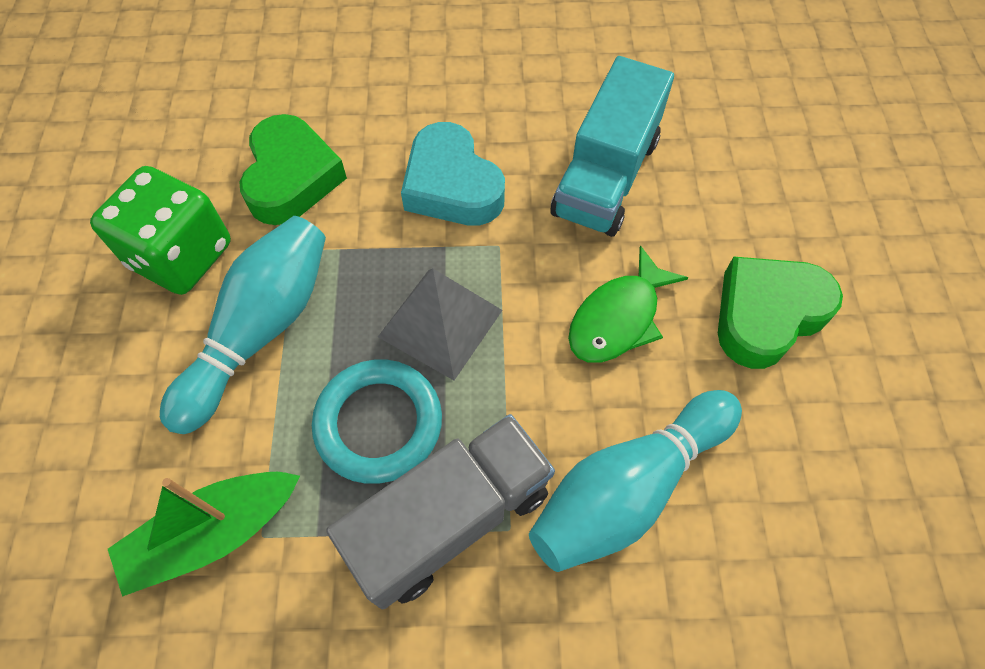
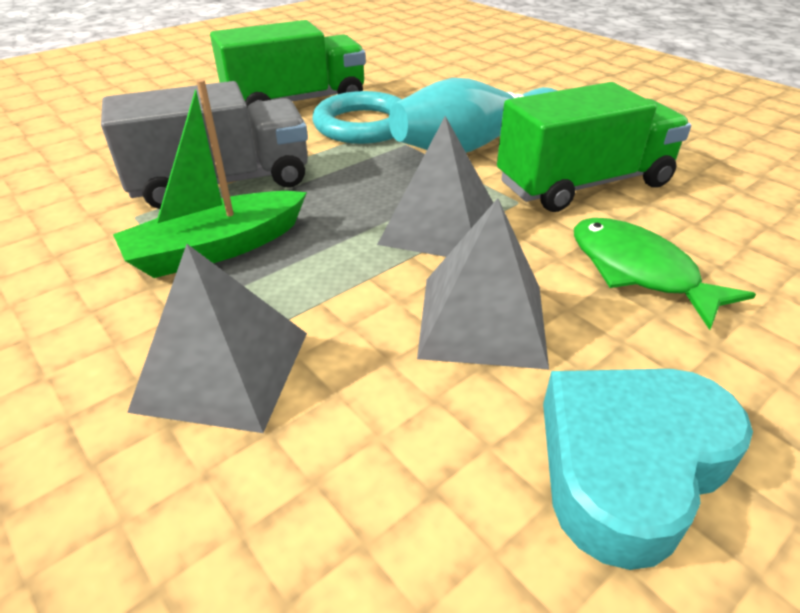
green dice: [90,166,231,295] = 1 -> none = 0
green heart: [239,114,347,225] [718,257,843,369] = 2 -> none = 0
green truck: none = 0 -> [210,20,366,108] [497,82,691,212] = 2
grey pyramid: [378,269,503,380] = 1 -> [127,244,307,433] [377,116,493,257] [417,198,549,369] = 3
turquoise bowling pin: [160,216,326,434] [529,390,742,572] = 2 -> [389,78,557,153] = 1
turquoise truck: [551,56,674,237] = 1 -> none = 0

